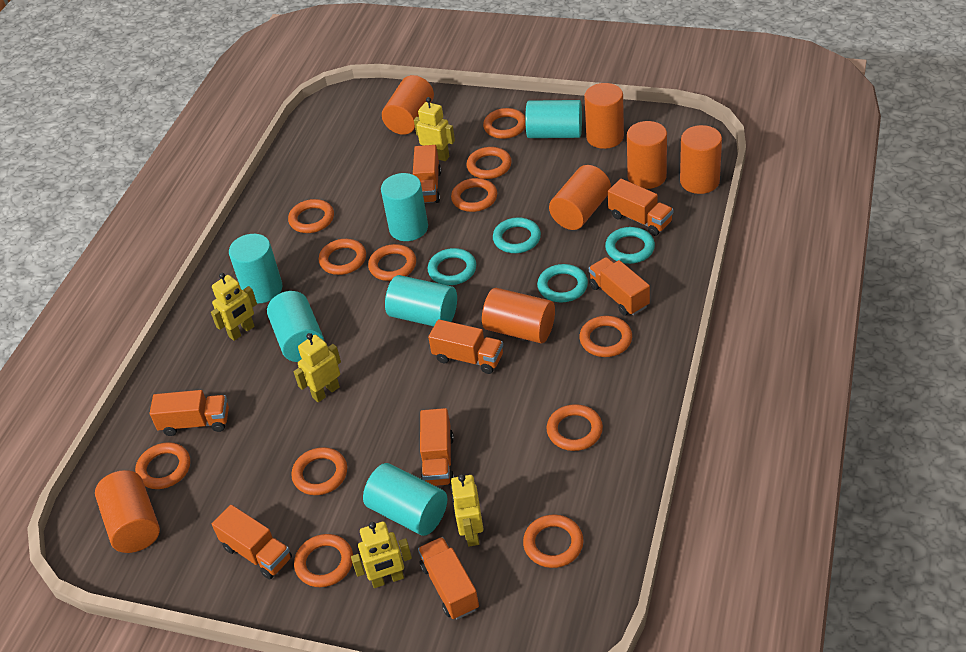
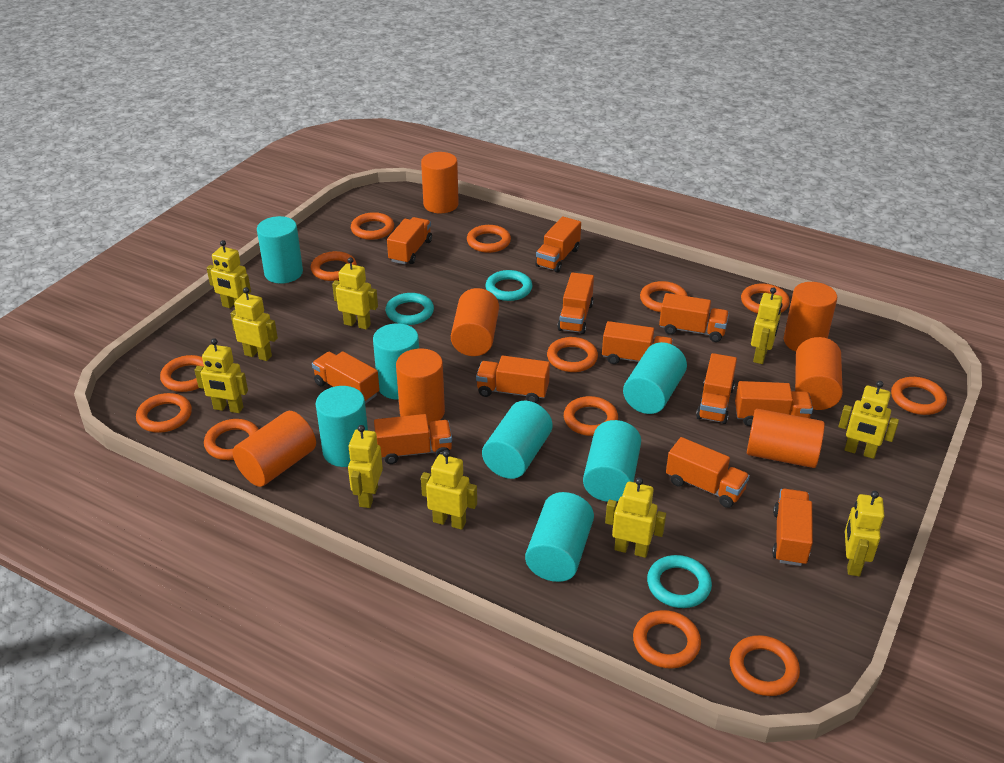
orange ring: [135,442,190,489] [288,199,334,233] [291,447,347,495] [294,534,353,587] [319,239,366,275] [368,244,416,281] [451,178,497,212] [466,147,512,179] [483,108,526,139] [523,515,584,568] [547,404,603,451] [579,316,632,357] = 12 -> [136,393,192,433] [160,355,204,392] [204,419,259,460] [311,251,357,281] [351,212,394,240] [467,225,511,253] [547,337,598,372] [564,396,618,436] [633,610,701,669] [640,281,688,312] [730,635,800,696] [741,283,790,314] [891,377,947,415] = 13
orange truck: [150,390,229,436] [212,505,292,579] [413,145,441,203] [418,537,479,620] [420,408,454,486] [428,319,503,374] [589,257,650,316] [608,179,673,236] = 8 -> [312,351,380,404] [374,414,452,464] [387,217,432,264] [476,356,550,403] [535,216,581,272] [557,272,594,334] [602,321,673,364] [659,293,729,342] [666,437,750,508] [696,353,737,424] [735,381,813,426] [772,489,813,566] = 12
turquoise cylinder: [229,234,283,303] [267,291,324,362] [363,463,447,536] [381,173,428,241] [385,275,457,326] [525,100,582,138] = 6 -> [257,216,303,283] [316,386,368,467] [373,323,419,400] [482,401,552,479] [525,492,594,582] [583,420,641,502] [623,342,687,414] = 7
turquoise ring: [428,248,476,285] [493,218,541,253] [537,264,588,302] [605,227,655,264] = 4 -> [386,293,434,325] [485,270,532,301] [647,555,712,608] = 3
yellow robot: [211,273,257,341] [294,333,341,402] [351,521,412,588] [414,97,455,161] [450,474,483,546] = 5 -> [194,338,248,413] [207,240,251,308] [230,287,278,361] [332,257,378,330] [348,425,383,508] [421,450,477,530] [605,477,666,558] [751,287,783,364] [838,381,899,459] [845,491,884,576] = 10

